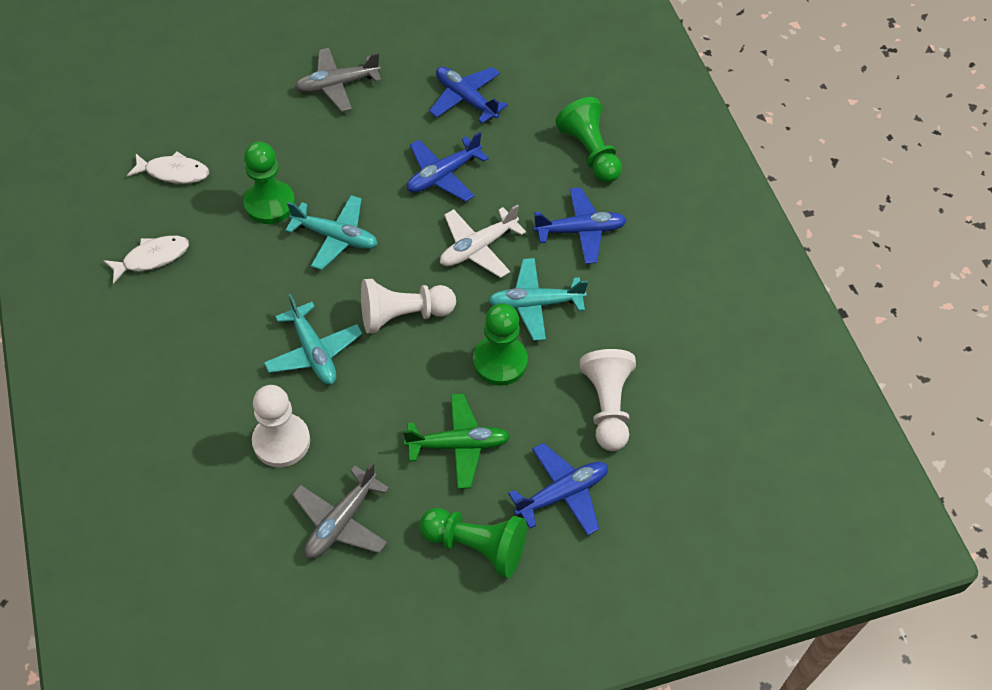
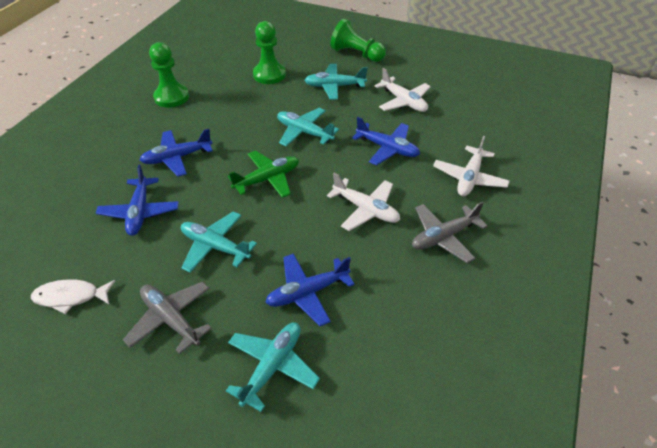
green pawn: [243,142,295,224] [419,508,527,578] [473,303,528,386] [555,97,622,183] = 4 -> [149,42,189,108] [253,21,286,84] [330,19,386,62] = 3
turquoise plane: [264,294,362,385] [285,195,378,270] [488,258,588,341] = 3 -> [181,211,257,273] [226,322,320,412] [277,108,339,146] [304,64,368,100] = 4
white fish: [103,236,189,284] [127,152,209,184] = 2 -> [31,279,116,314] = 1
white pawn: [252,385,310,467] [361,279,456,333] [580,349,636,451] = 3 -> none = 0
white plane: [440,204,526,278] = 1 -> [327,173,400,231] [375,68,431,112] [433,136,510,196] = 3

